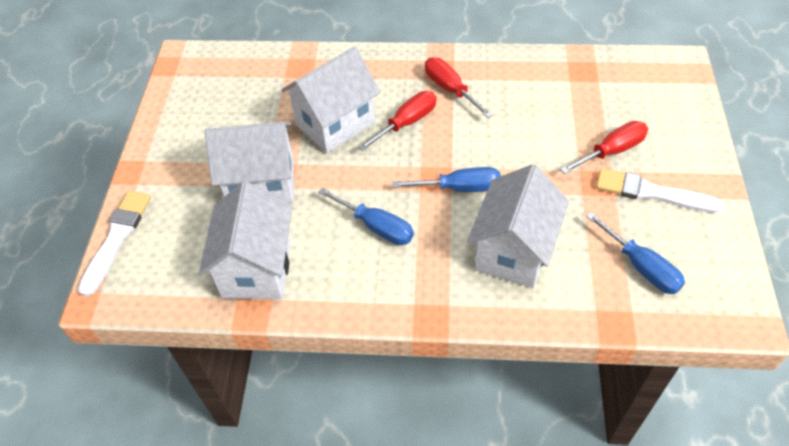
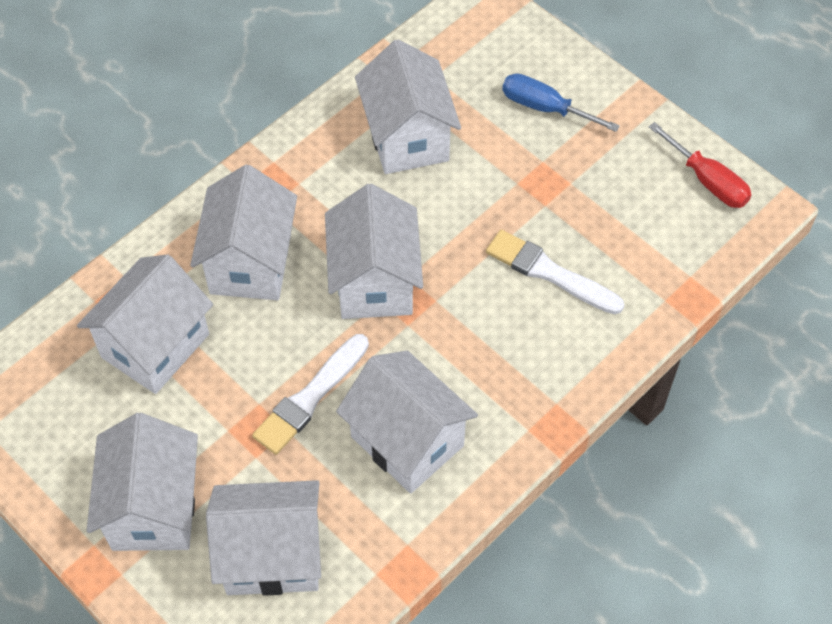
blue screwdriver: [318,188,414,245] [392,167,501,192] [586,212,685,294] = 3 -> [502,73,620,132] = 1
red screwdriver: [358,91,437,151] [425,57,493,118] [560,121,648,174] = 3 -> [649,122,751,208] = 1
white house: [199,181,292,299] [205,122,294,204] [281,47,380,153] [467,164,569,288] = 4 -> [77,255,213,394] [87,413,198,551] [190,165,297,300] [206,480,321,596] [325,184,423,319] [336,351,478,493] [355,39,461,174] = 7

